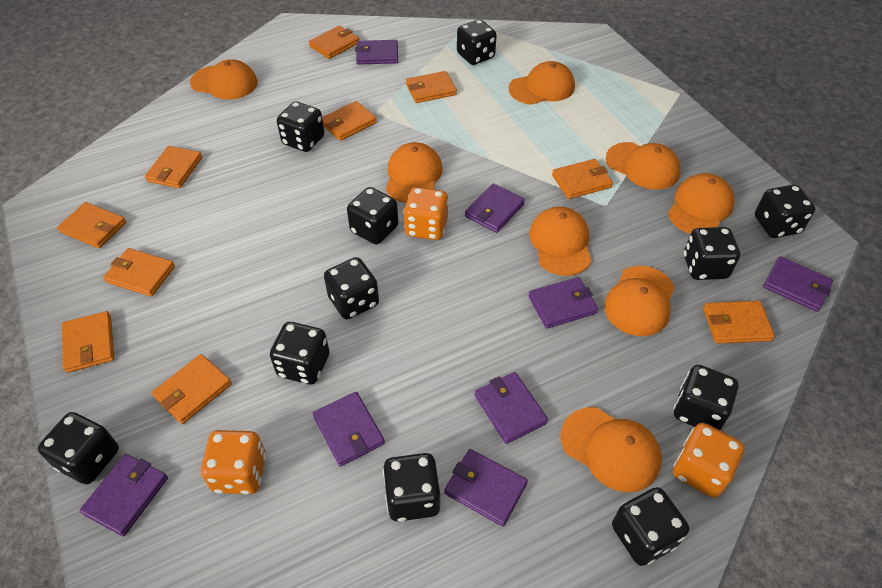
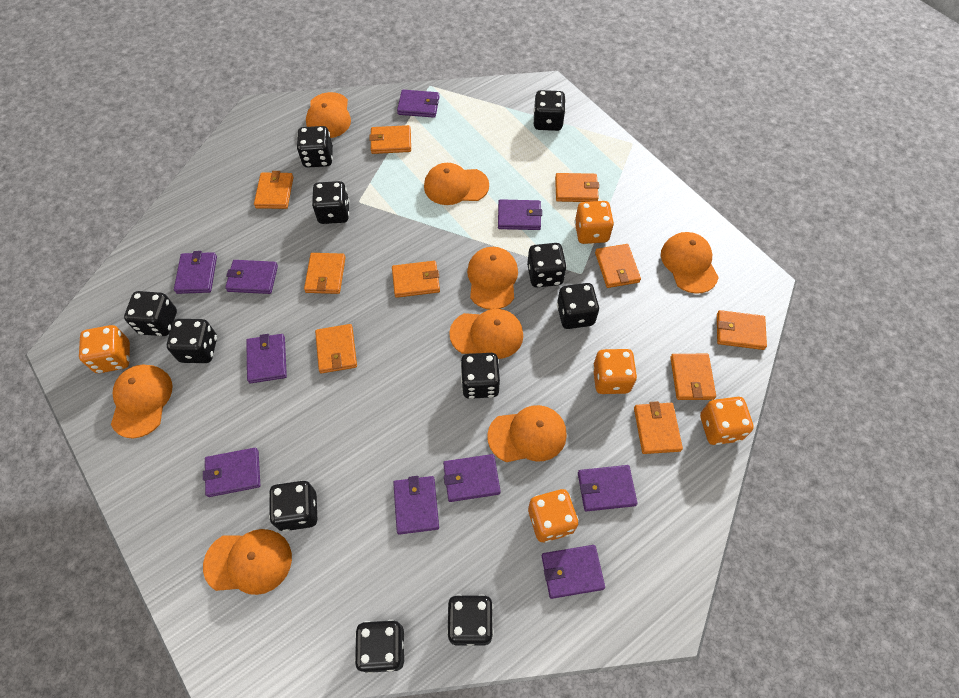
orange dice: [201,430,266,494] [403,187,449,240] [673,423,744,498] = 3 -> [79,325,130,373] [528,489,578,543] [575,201,614,244] [593,349,637,394] [700,397,754,445] = 5
purple wallet: [79,454,168,536] [313,392,385,467] [355,40,398,65] [444,449,528,527] [465,183,525,233] [475,372,548,444] [528,277,598,328] [763,256,833,312] = 8 -> [174,251,217,294] [203,448,260,497] [225,260,278,294] [246,334,287,383] [393,476,439,535] [397,90,439,118] [443,454,501,502] [498,199,542,230] [542,545,605,599] [578,465,638,512] = 10

